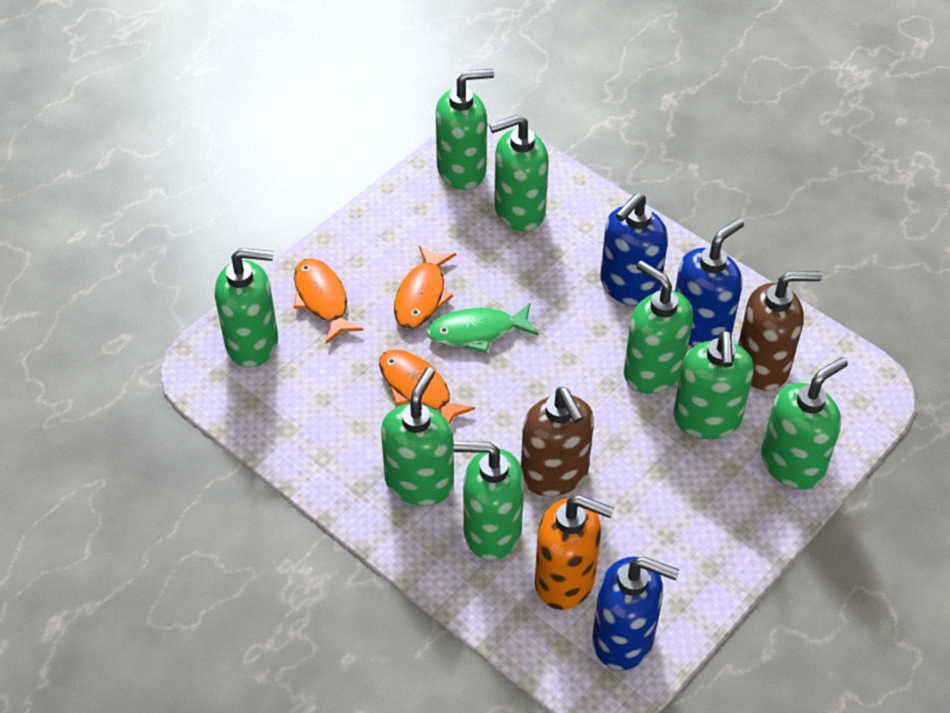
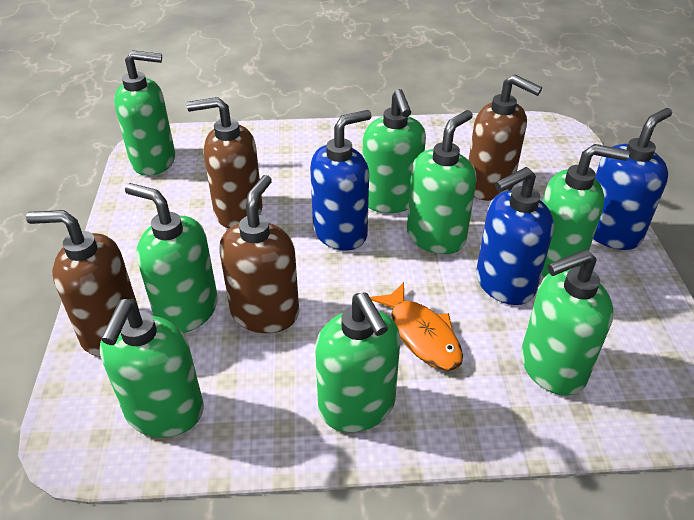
brown soap dispenser: [521,387,594,496] [738,271,822,391] = 2 -> [26,210,139,356] [187,97,262,228] [220,175,299,333] [469,75,542,201] = 4
green fish: [426,303,538,353] = 1 -> none = 0
orange fish: [294,258,363,343] [379,350,475,424] [394,245,456,329] = 3 -> [370,282,463,371] = 1
orange soap dispenser: [535,495,614,610] = 1 -> none = 0

